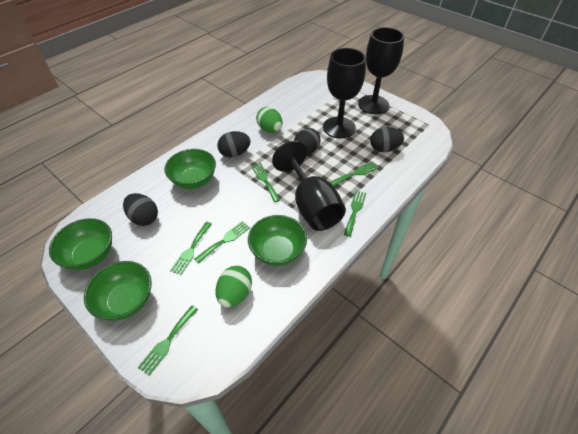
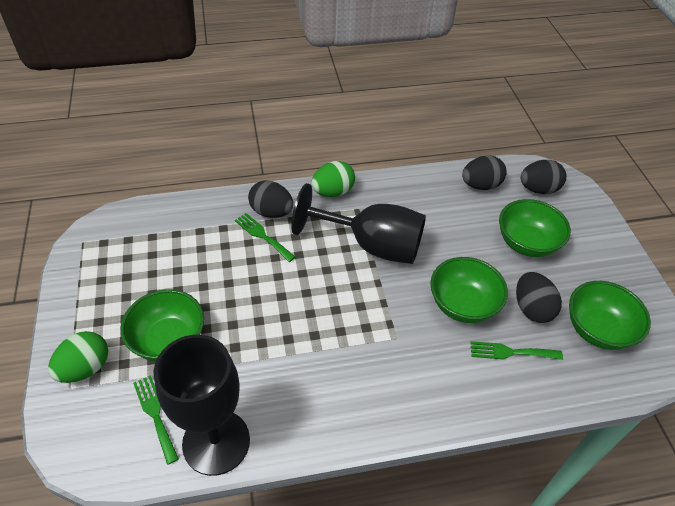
black goblet: [272,141,346,231] [323,48,366,139] [358,27,404,114] = 3 -> [154,335,250,476] [291,183,426,264] = 2
green fork: [138,305,198,375] [170,222,212,275] [194,221,250,264] [251,163,280,202] [330,161,379,186] [344,190,366,237] = 6 -> [133,375,179,465] [235,213,295,262] [470,341,563,360] = 3

